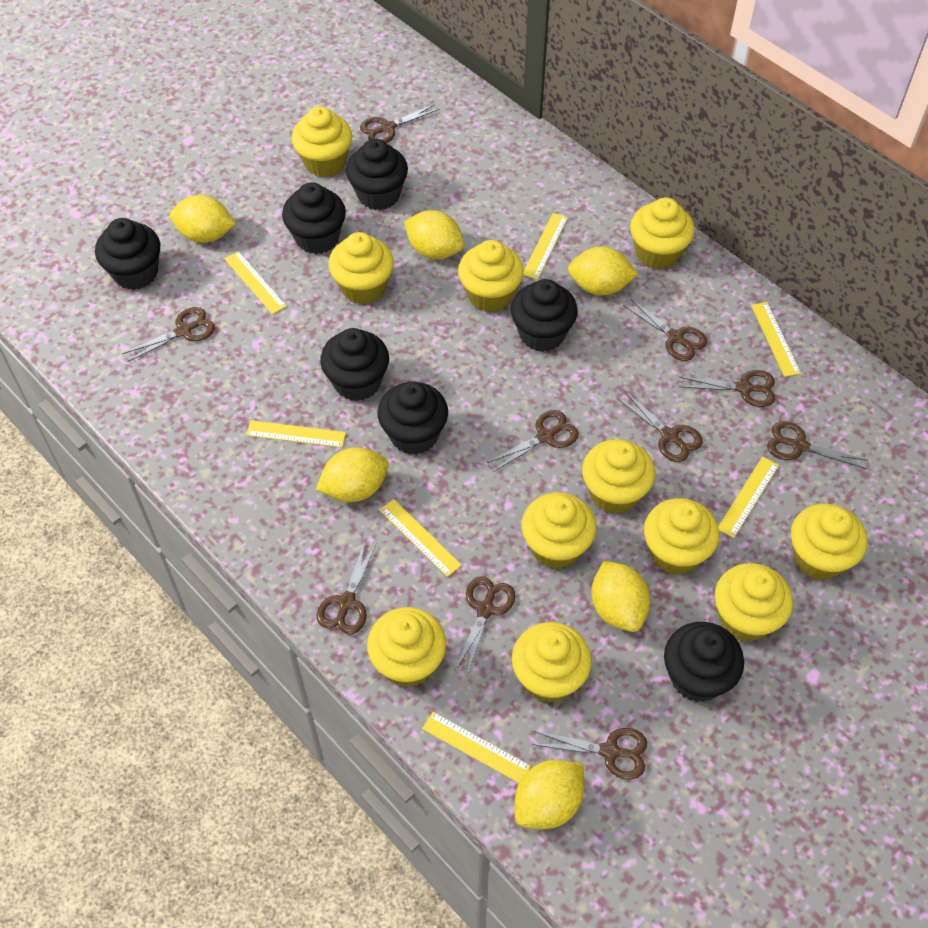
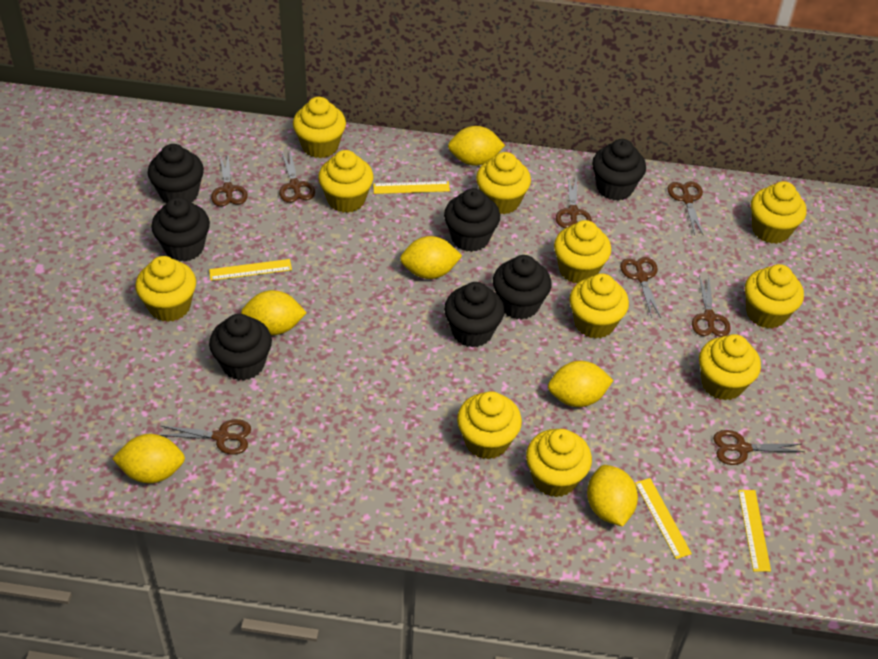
brown scissors: [122,307,215,362] [317,541,377,634] [360,104,440,143] [455,577,515,675] [487,410,579,472] [532,728,647,779] [617,391,703,462] [623,298,707,361] [679,370,775,407] [767,421,869,469] = 10 -> [160,419,251,455] [211,154,248,206] [279,150,315,203] [556,176,592,228] [620,257,661,318] [667,181,704,236] [692,275,731,337] [713,430,805,465] = 8
yellow ruler: [224,251,287,314] [246,420,346,448] [380,499,462,577] [422,712,531,783] [523,213,568,279] [718,457,779,538] [751,302,801,377] = 7 -> [209,259,292,281] [373,181,450,194] [635,478,692,559] [738,490,771,572] = 4

